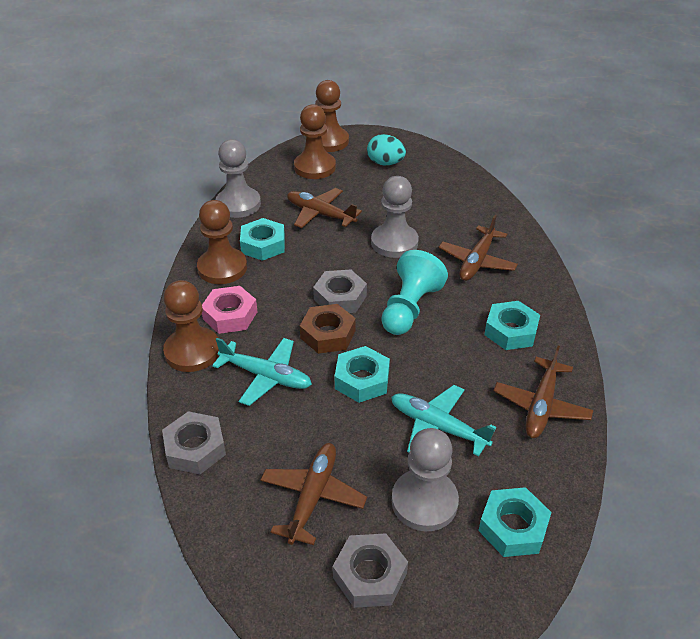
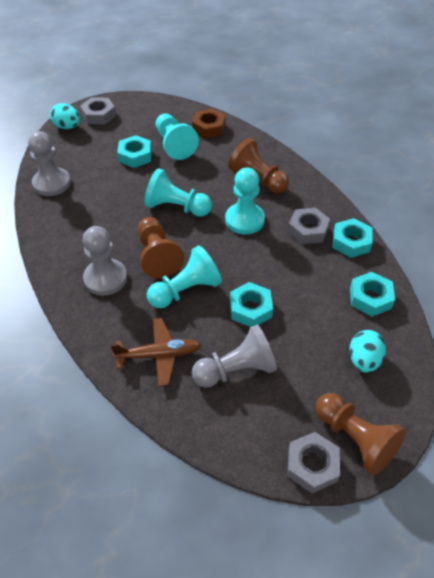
brown pawn: [163,280,219,372] [197,200,247,284] [294,104,336,179] [315,80,349,152] = 4 -> [138,217,184,279] [228,138,289,193] [315,393,406,475] = 3
brown plane: [260,443,367,545] [287,188,362,228] [438,215,518,281] [494,346,593,438] = 4 -> [111,318,201,386] = 1
pink nut: [202,286,258,334] = 1 -> none = 0
turquoise egg: [367,134,406,165] = 1 -> [50,103,80,129] [349,330,386,373] = 2
turquoise pawn: [381,250,448,335] = 1 -> [144,168,212,217] [147,245,222,308] [156,114,199,160] [225,168,265,235] = 4
turquoise plane: [212,338,312,406] [391,385,496,456] = 2 -> none = 0

